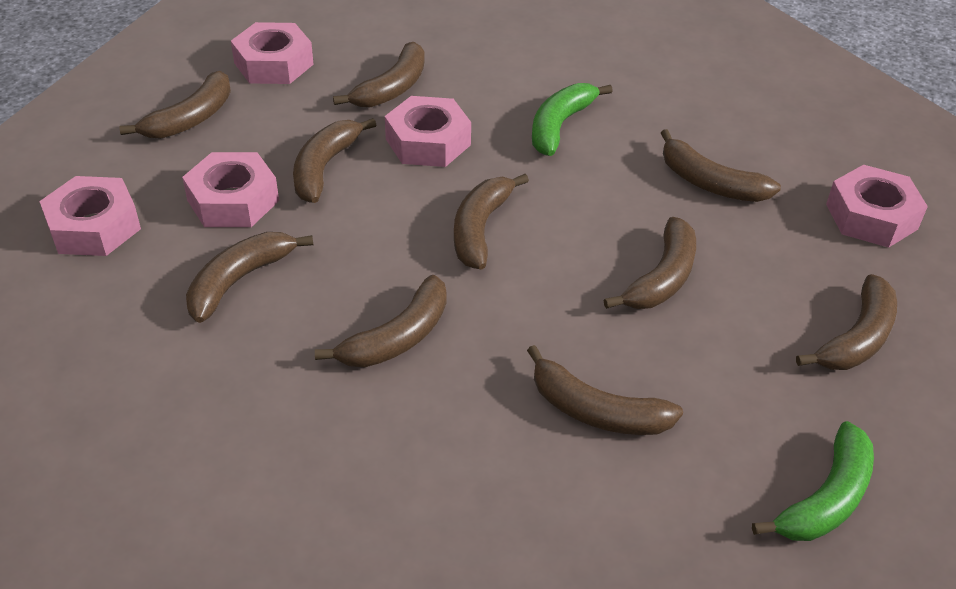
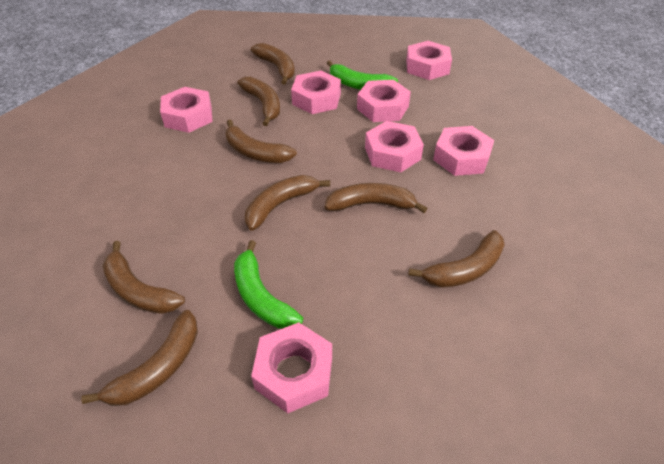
brown banana: [119,71,231,139] [186,232,313,323] [293,118,376,203] [315,275,447,367] [333,42,425,108] [454,174,529,270] [527,345,683,435] [604,217,696,309] [661,129,781,202] [796,274,897,370] = 10 -> [81,310,198,406] [102,241,185,314] [225,120,297,163] [237,77,280,126] [245,175,330,231] [250,43,295,85] [324,183,428,213] [408,230,504,288] = 8
pink nut: [39,176,141,256] [182,152,279,227] [231,22,314,84] [385,96,471,167] [826,165,928,248] = 5 -> [160,87,213,133] [251,322,332,413] [291,71,341,114] [357,80,411,122] [365,121,424,172] [406,41,452,80] [433,126,494,176] = 7

